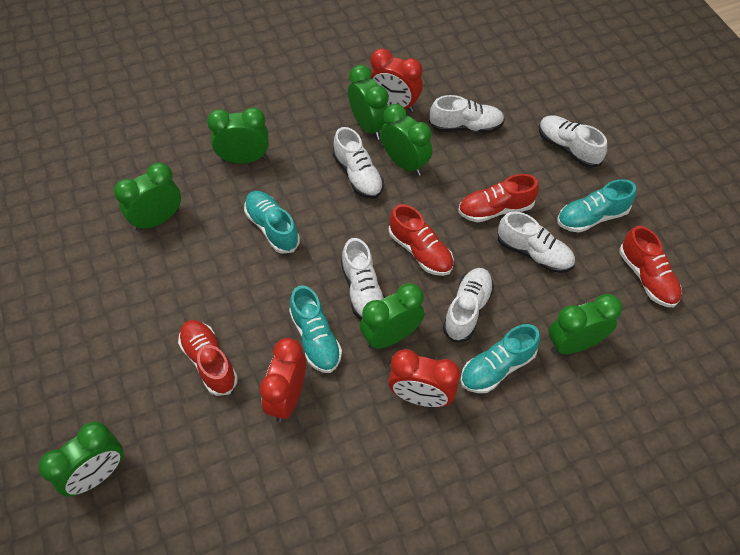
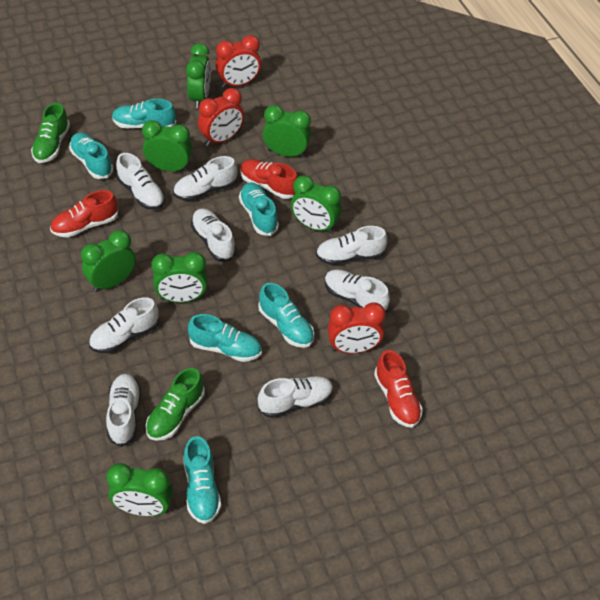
green shoe: none = 0 -> [31,103,70,163] [146,368,205,441] = 2
red shoe: [178,320,238,396] [389,204,454,276] [458,174,539,222] [620,226,682,307] = 4 -> [50,190,118,238] [240,159,298,199] [374,350,423,428] = 3
turquoise shoe: [244,191,300,254] [289,285,342,373] [460,324,540,393] [557,179,636,233] = 4 -> [69,132,114,179] [112,99,176,128] [183,436,221,524] [188,314,262,362] [239,183,279,236] [258,283,314,348] = 6
white shoe: [333,127,384,199] [341,238,385,320] [429,95,505,133] [443,268,494,342] [498,212,575,273] [539,115,607,168] = 6 -> [89,297,159,353] [106,374,141,447] [116,153,165,210] [173,156,237,201] [191,209,236,261] [258,376,333,418] [316,226,387,265] [325,270,390,313] = 8

